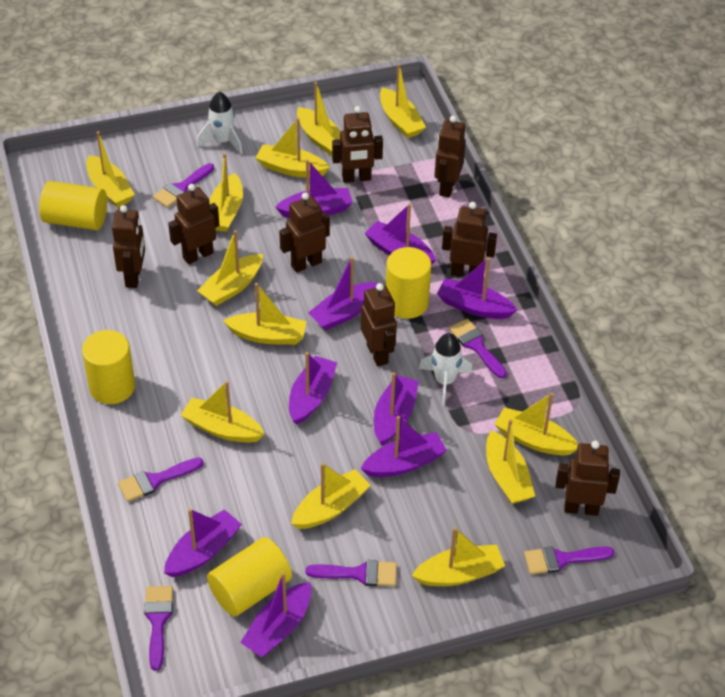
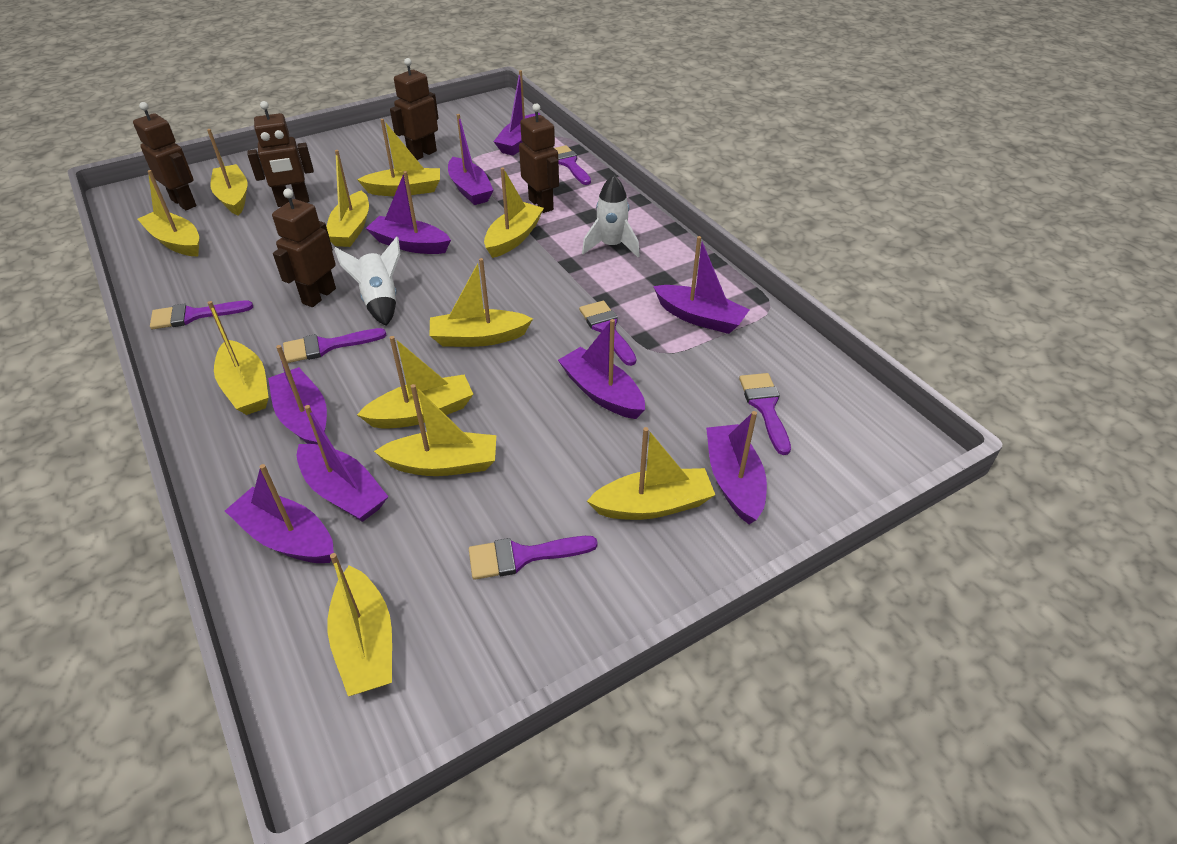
brown robot: [112,205,145,288] [168,184,219,264] [279,192,330,273] [332,106,383,183] [361,283,397,366] [435,116,466,198] [442,202,497,277] [556,441,620,516] = 8 -> [133,102,197,210] [247,101,314,207] [272,189,336,307] [390,58,439,160] [519,103,559,213] = 5
yellow boat: [86,131,135,207] [181,381,264,443] [197,230,263,306] [209,153,243,232] [223,283,307,345] [256,118,330,178] [291,463,371,529] [297,82,341,156] [380,64,426,138] [411,527,505,586] [486,419,535,504] [494,393,578,455] = 12 -> [138,170,199,256] [207,129,247,215] [207,301,269,415] [326,150,369,247] [327,553,392,696] [357,119,440,196] [357,336,473,429] [374,384,496,476] [429,258,533,347] [484,168,544,258] [587,427,715,520] = 11
yellow cylinder: [39,181,107,230] [82,330,135,404] [207,537,292,617] [386,247,431,319] = 4 -> none = 0

